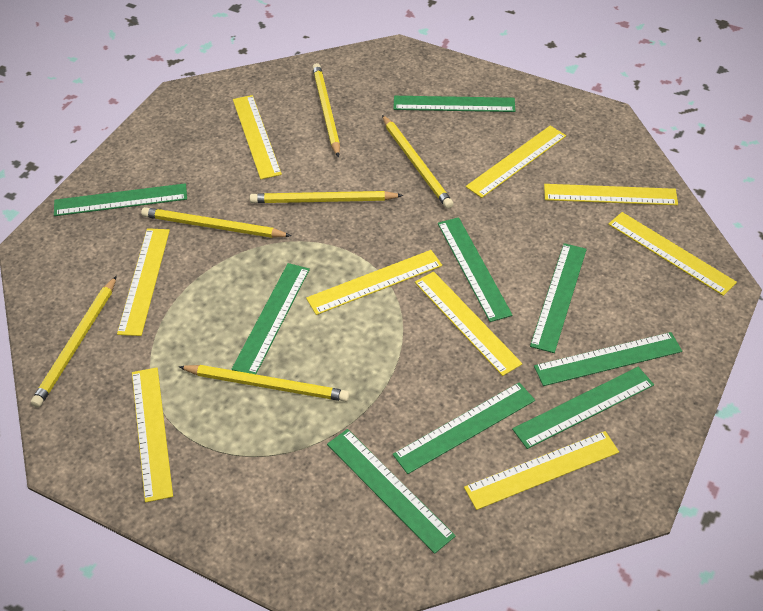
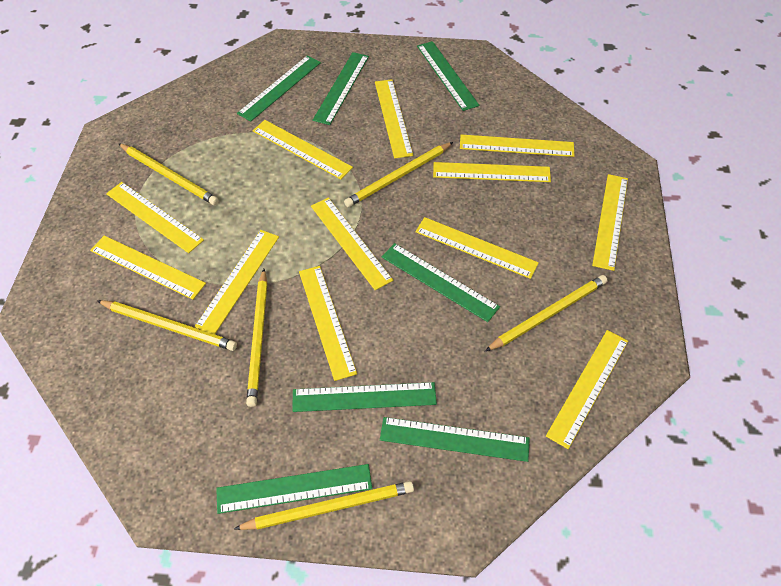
green ruler: [54,183,187,216] [232,263,310,374] [327,429,455,554] [393,96,515,112] [393,382,535,474] [438,217,512,322] [512,367,654,449] [530,243,587,353] [534,332,682,386] = 9 -> [216,464,372,514] [237,55,321,121] [292,382,437,412] [313,52,369,125] [380,417,530,462] [382,243,500,322] [417,41,479,111] = 7
yellow ruler: [117,228,170,336] [132,367,173,502] [233,95,282,179] [306,250,442,315] [415,272,522,376] [464,431,619,510] [466,126,566,198] [544,184,678,205] [608,212,737,296] = 9 -> [90,236,206,300] [106,182,204,253] [195,230,279,334] [253,120,353,179] [299,266,357,381] [311,197,393,290] [375,79,413,158] [415,217,539,279] [433,162,551,182] [460,134,575,157] [546,330,628,449] [592,174,628,271] = 12

